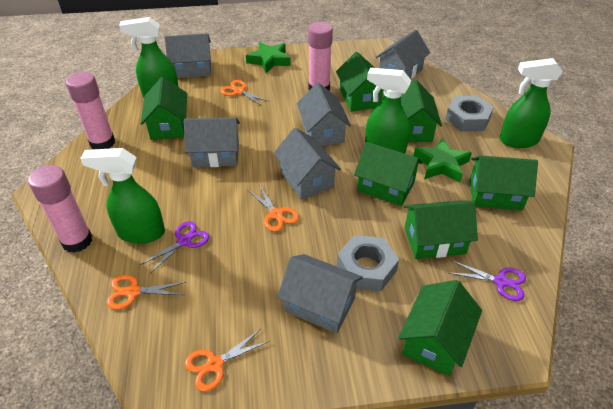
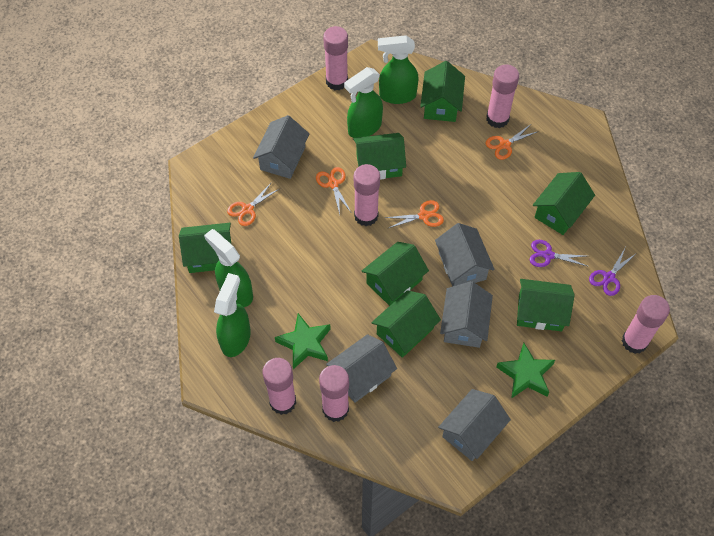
grey house: [165,33,211,78] [184,117,240,167] [274,128,341,200] [277,254,363,333] [297,83,351,146] [375,30,430,79] = 6 -> [253,115,309,179] [326,334,397,403] [435,223,495,287] [438,389,511,461] [440,281,493,348] = 5
grey nut: [337,235,399,291] [445,96,494,131] = 2 -> none = 0
pink glue stick: [28,165,92,253] [66,72,115,149] [308,22,333,91] = 3 -> [262,358,296,415] [319,365,349,422] [323,26,348,90] [354,164,380,226] [486,64,519,128] [622,295,670,354] = 6

